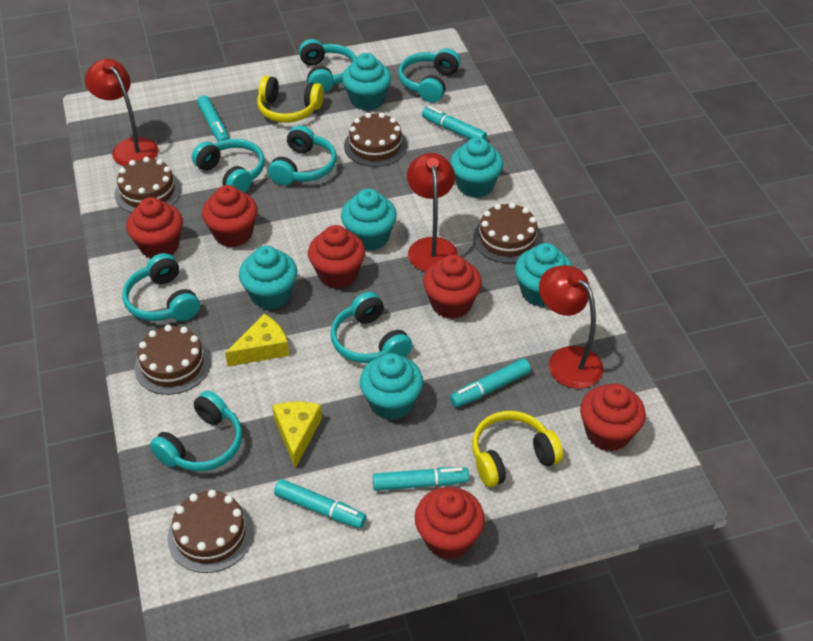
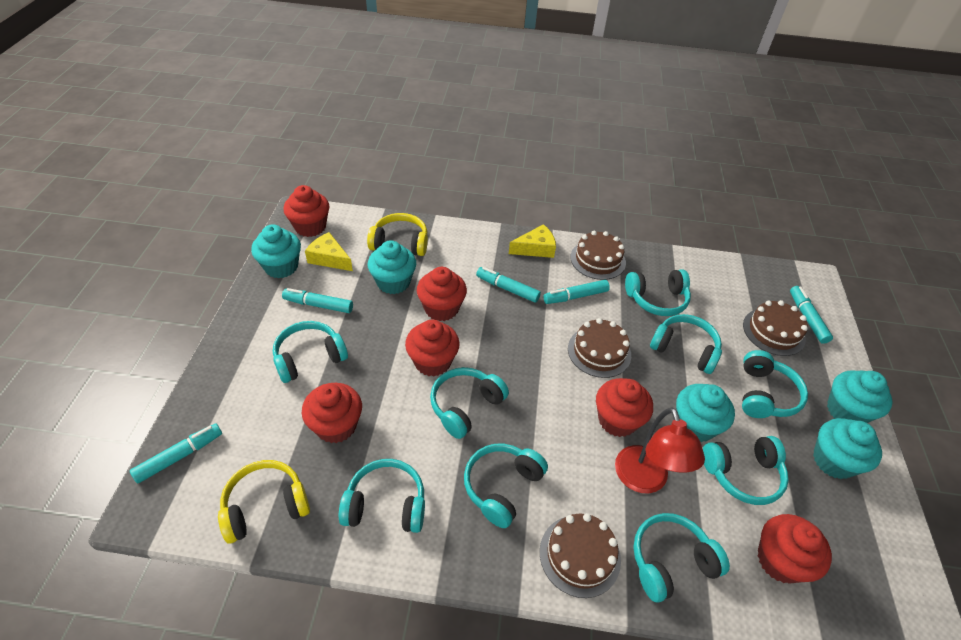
brown cake: [115,157,181,213] [135,325,211,395] [167,490,254,573] [344,113,407,167] [473,203,542,263] = 5 -> [540,513,621,598] [568,318,631,378] [570,231,626,280] [743,300,808,356] = 4
red lamp: [85,59,158,166] [407,153,458,272] [539,265,604,389] = 3 -> [615,407,705,493] = 1
turquoise cupcake: [239,246,297,310] [341,189,397,251] [342,53,391,111] [360,353,423,420] [450,137,503,198] [515,243,572,307] = 6 -> [251,224,301,278] [368,240,416,294] [676,384,735,443] [813,418,882,479] [827,370,893,423] = 5
turquoise headphones: [122,253,200,321] [150,391,242,471] [192,139,265,193] [268,125,337,185] [299,39,357,93] [330,292,412,363] [398,48,461,103] = 7 -> [273,321,348,383] [339,459,425,533] [430,367,509,439] [464,444,548,528] [625,269,691,316] [633,513,730,603] [650,314,722,374] [703,436,789,505] [742,350,808,418] = 9

